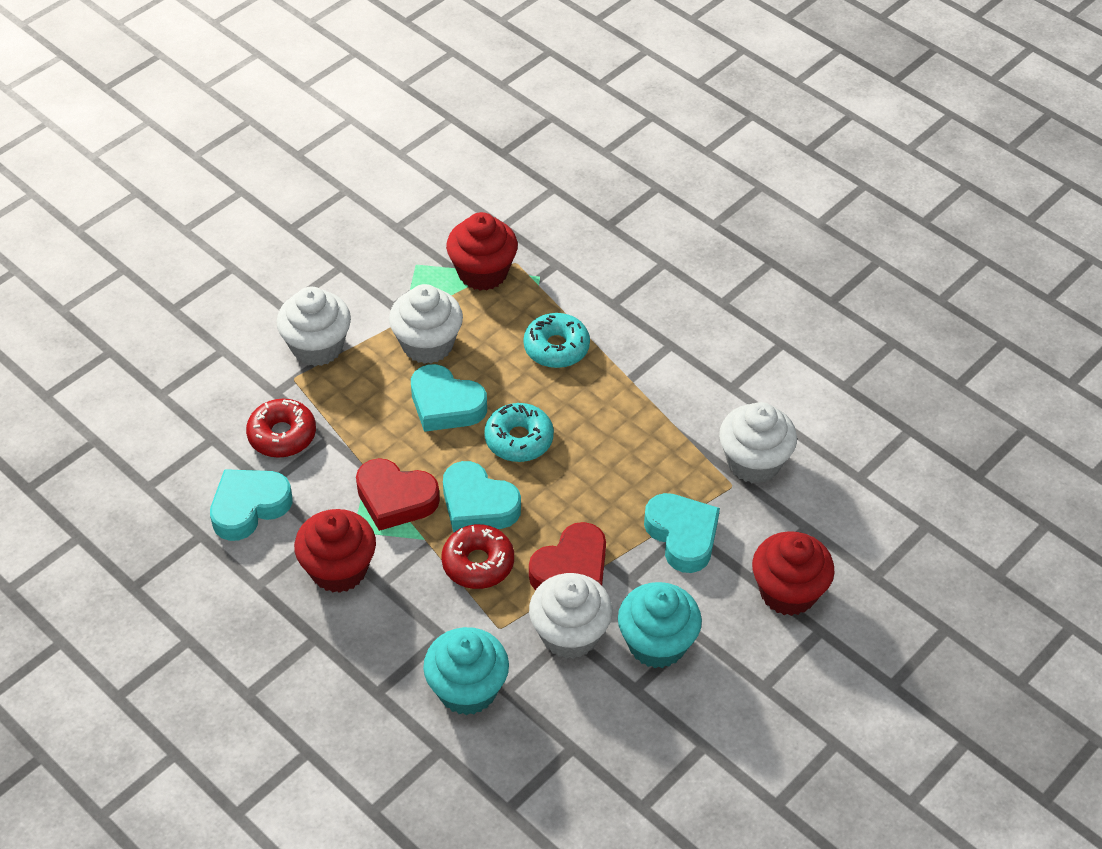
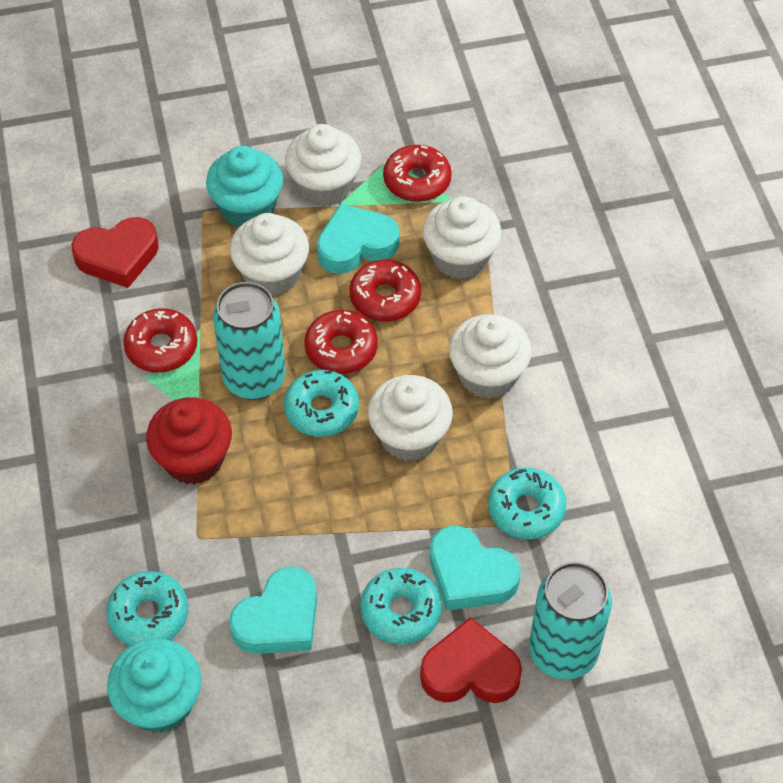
red cupcake: [294,509,376,593] [446,212,518,291] [752,531,835,616] = 3 -> [146,397,232,485] = 1
red donut: [246,399,316,458] [441,524,514,589] = 2 -> [123,308,197,373] [304,310,378,374] [350,260,421,322] [383,145,452,202] = 4
turquoise can: none = 0 -> [213,282,286,400] [529,562,612,680] = 2
turquoise donut: [484,403,554,462] [523,313,590,368] = 2 -> [106,571,188,646] [284,370,359,437] [360,568,442,644] [488,467,567,539] = 4
turquoise heart: [210,469,292,541] [411,364,487,432] [443,461,521,532] [644,493,720,573] = 4 -> [229,566,317,654] [317,203,399,274] [430,526,521,611] = 3
white cupcake: [277,287,351,366] [389,284,463,364] [529,573,613,659] [719,402,797,484] = 4 -> [230,213,309,296] [285,124,361,207] [368,375,453,461] [423,196,502,280] [449,314,532,399] = 5

